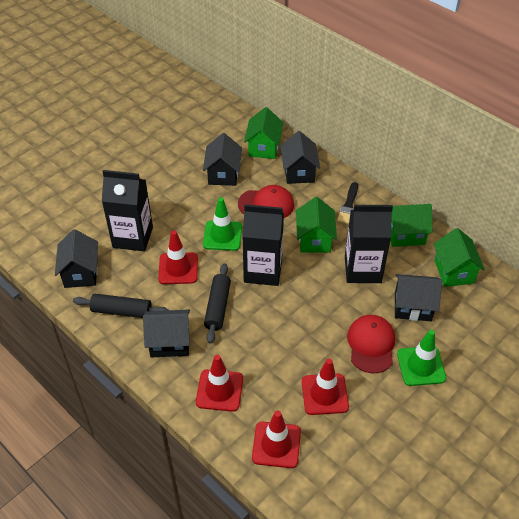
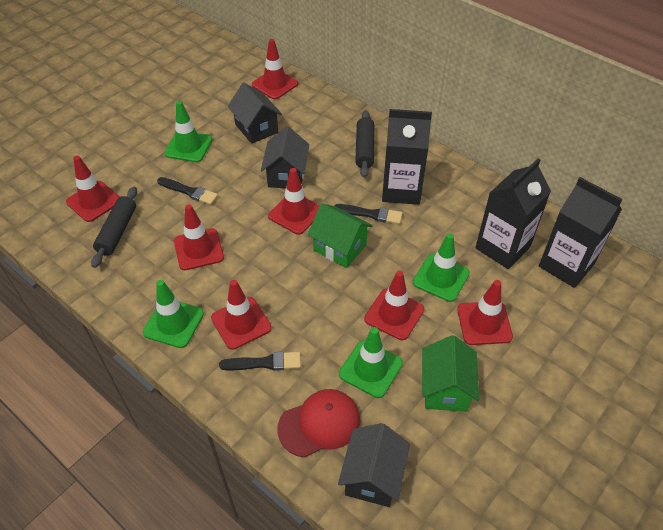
black brush: [337,182,358,224] = 1 -> [157,177,218,205] [219,352,301,371] [334,204,403,224] = 3
black house: [55,229,98,288] [143,310,190,358] [203,133,242,186] [280,131,320,184] [395,274,442,321] = 5 -> [228,83,282,144] [261,126,309,189] [338,423,410,507] = 3
green house: [244,107,283,159] [296,197,337,253] [390,204,433,247] [434,228,485,287] = 4 -> [308,203,373,268] [422,335,479,412] = 2
green traffic cone: [203,197,242,251] [397,330,446,386] = 2 -> [143,280,204,348] [165,101,212,162] [339,327,403,398] [413,233,470,302] = 4
red cap: [238,185,294,218] [347,315,395,373] = 2 -> [277,389,360,458] = 1
red traffic cone: [158,230,198,284] [196,355,243,412] [252,411,301,468] [302,359,349,415] = 4 -> [66,156,120,222] [174,204,224,270] [211,280,272,350] [252,39,298,99] [268,168,320,235] [364,271,424,340] [457,280,513,345] = 7

